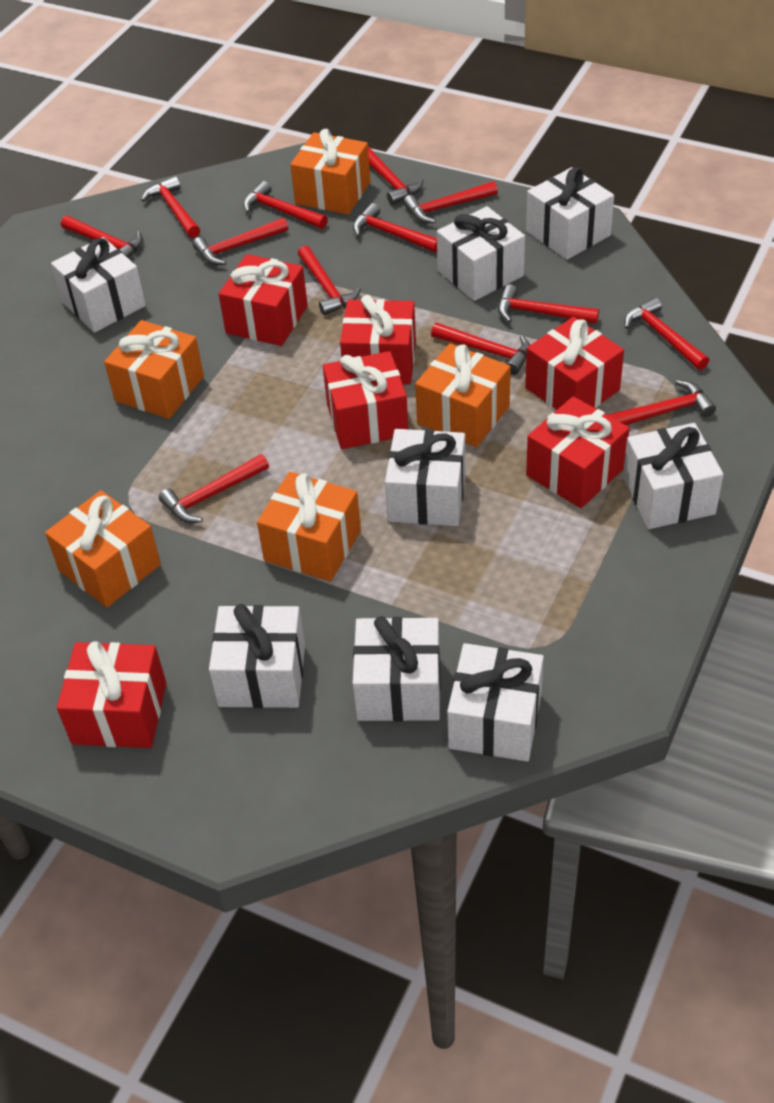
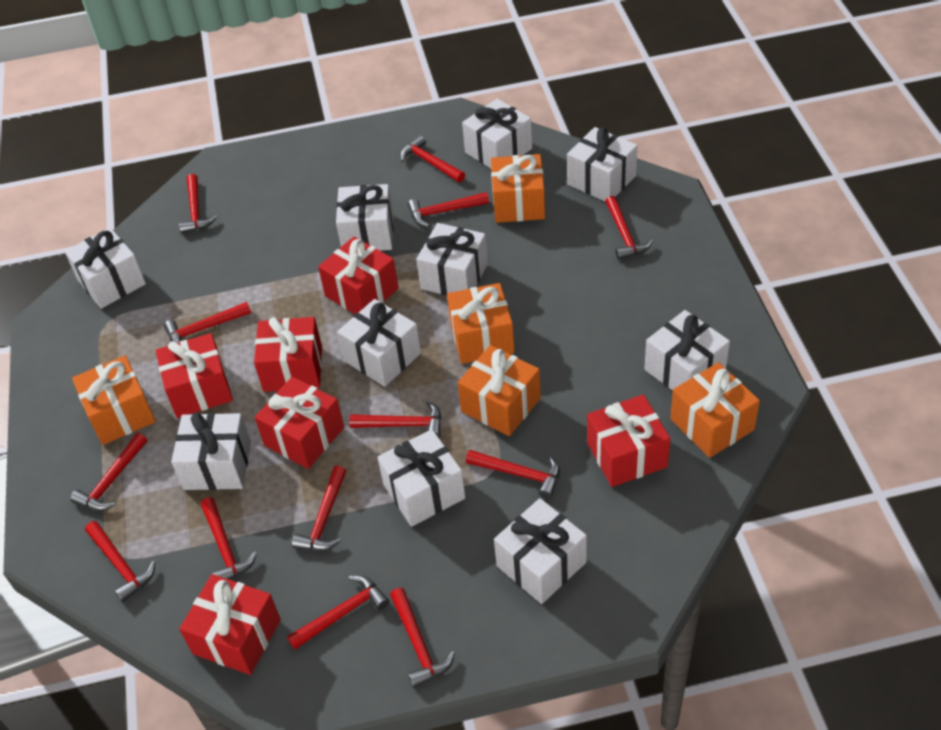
white gift: [51,237,146,333] [209,604,305,708] [353,616,441,721] [385,429,466,526] [437,206,525,301] [447,643,544,762] [526,167,614,260] [623,423,724,529] = 8 -> [65,227,146,309] [171,413,251,490] [336,184,393,251] [337,299,421,387] [377,429,465,527] [416,223,488,296] [462,99,532,169] [494,498,587,604] [567,127,637,201] [645,310,730,391] = 10

